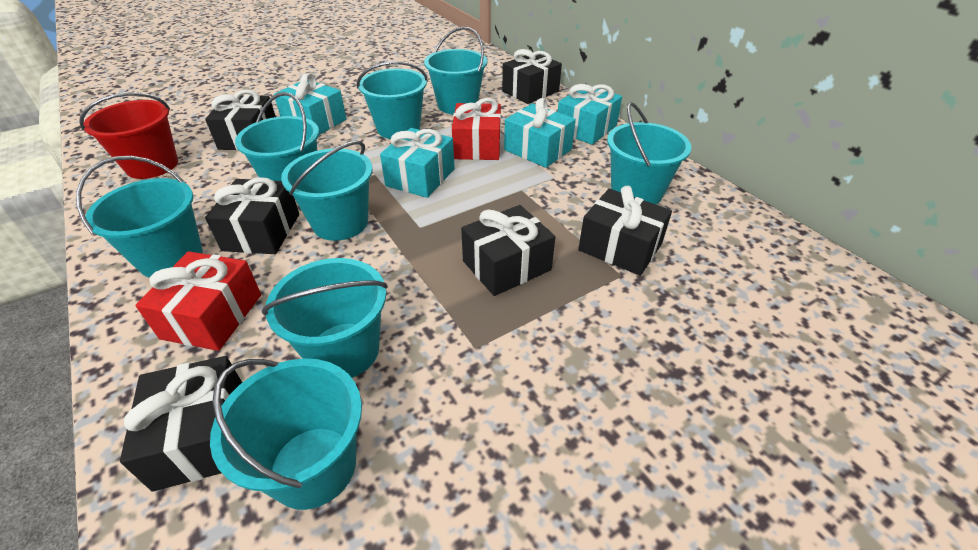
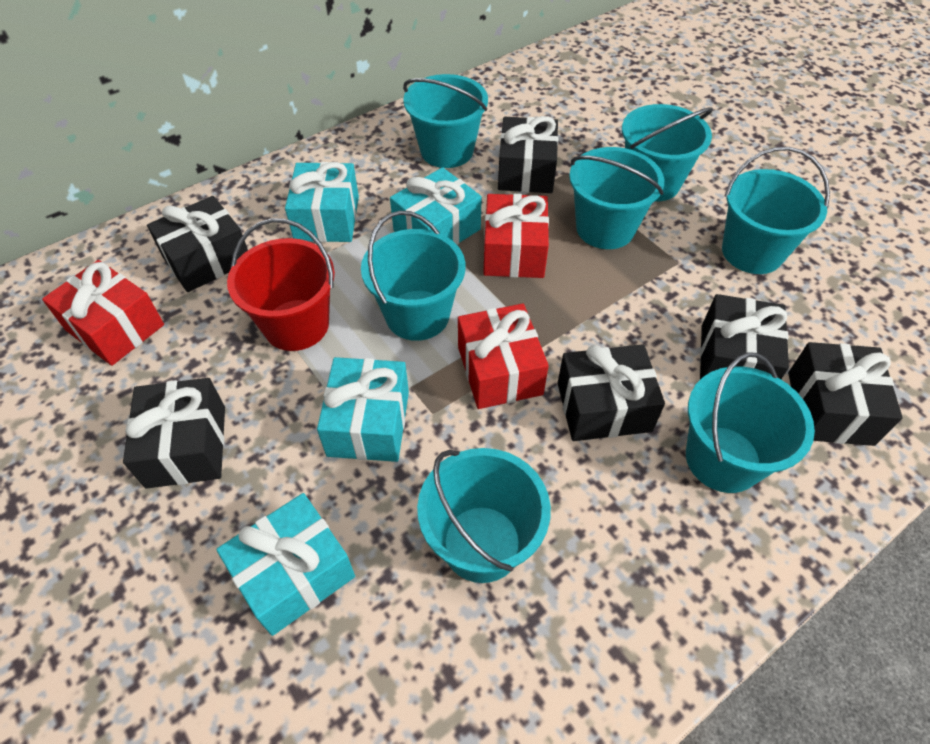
red gift: [135,251,261,351] [452,98,501,160] = 2 -> [42,260,164,366] [458,303,549,409] [483,194,549,278] = 3
turquoise bucket: [76,156,203,278] [210,358,362,510] [235,92,319,199] [262,258,388,378] [281,141,373,241] [357,61,428,139] [424,27,487,114] [607,102,691,204] = 8 -> [361,211,465,341] [403,74,488,168] [417,448,551,583] [569,147,664,249] [622,104,713,202] [686,352,815,493] [722,147,830,274] = 7

